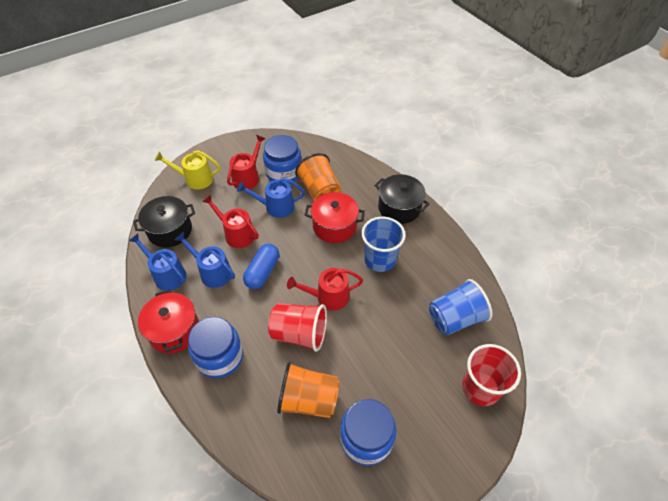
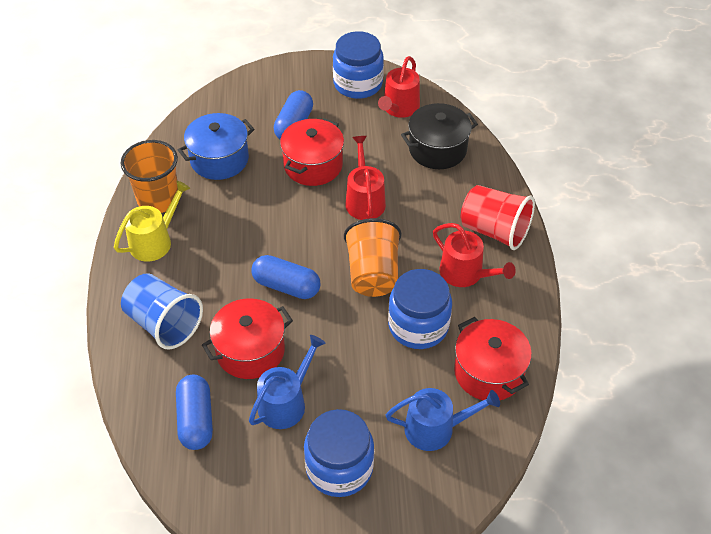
black pot: [133,196,195,248] [375,174,430,224] = 2 -> [401,103,478,169] = 1
blue capsule: [243,244,279,289] = 1 -> [176,375,213,450] [252,255,320,299] [274,90,313,139] = 3
blue cup: [361,217,406,272] [429,279,493,335] = 2 -> [121,273,203,350] = 1
blue pot: none = 0 -> [178,113,255,180] = 1
blue watering can: [129,234,186,291] [175,232,235,288] [237,178,305,218] = 3 -> [249,335,326,429] [386,388,500,451] = 2
red cup: [268,303,327,352] [462,344,521,406] = 2 -> [461,185,535,250] = 1
red pot: [138,289,199,353] [305,192,365,243] = 2 -> [202,298,293,379] [280,118,344,186] [454,317,532,400] = 3

